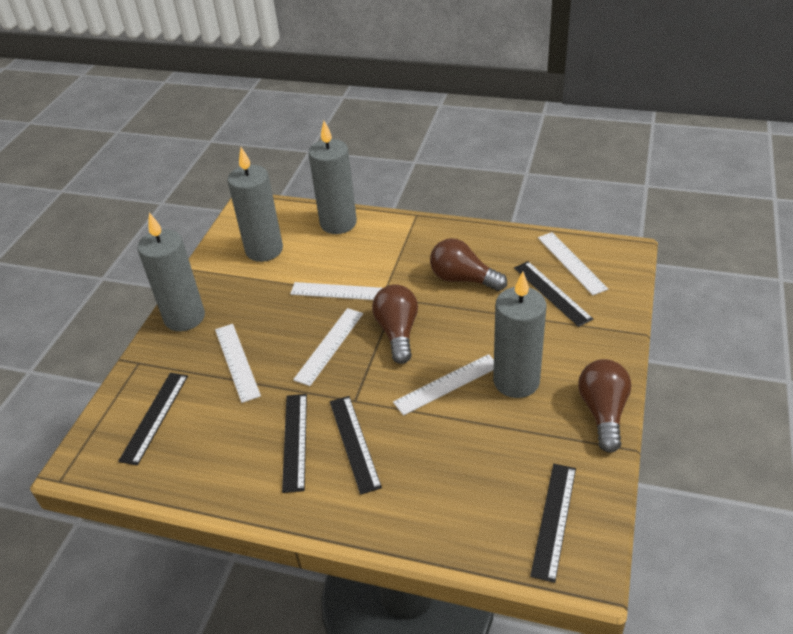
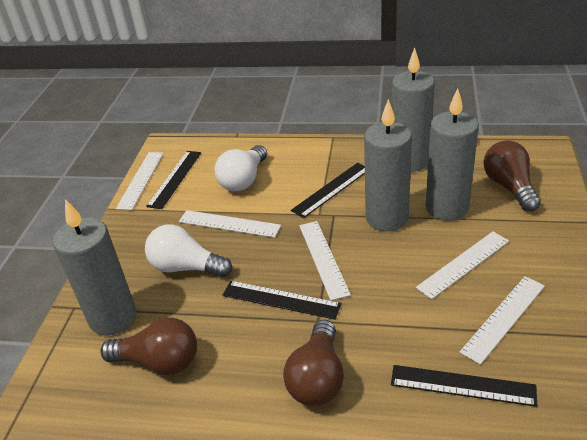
black ruler: [118,373,188,466] [282,394,307,493] [330,396,382,495] [514,261,593,327] [530,464,576,583] = 5 -> [146,151,201,209] [222,281,342,320] [291,163,365,218] [391,365,537,407] = 4
white light bulb: none = 0 -> [145,224,232,277] [214,145,267,192] = 2

